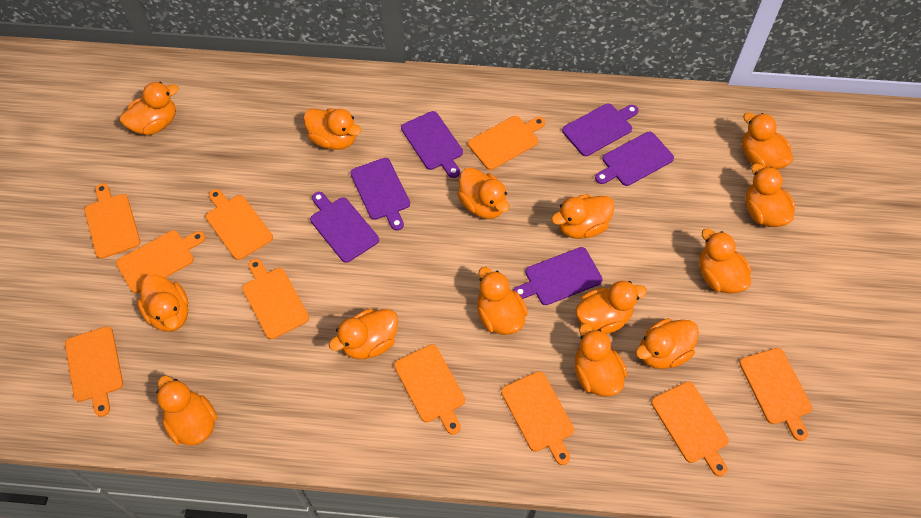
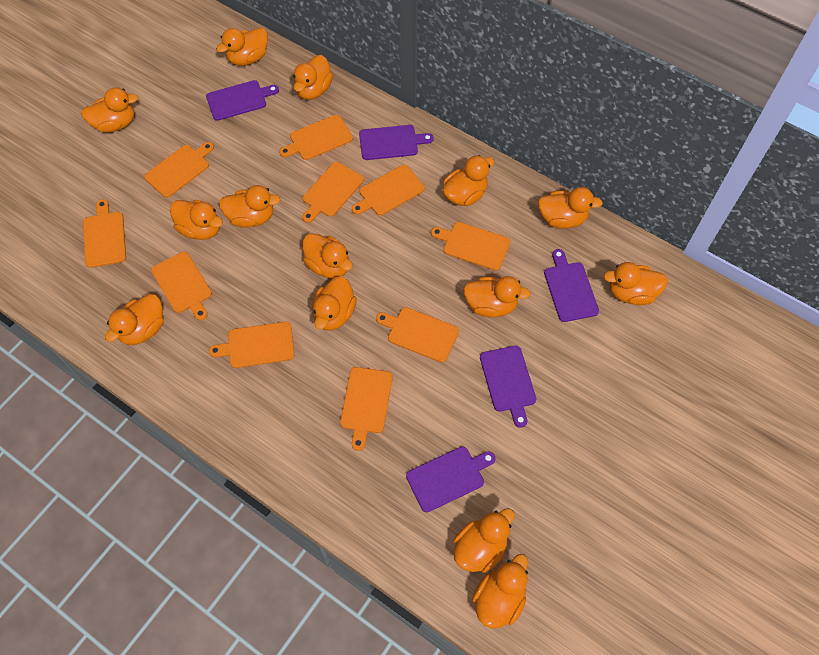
purple cutting board: [310,192,379,263] [350,158,410,231] [401,111,463,178] [514,247,603,305] [562,103,638,156] [595,132,674,186] = 6 -> [206,80,279,121] [359,125,434,160] [406,446,495,512] [480,346,536,428] [544,249,599,322] = 5

